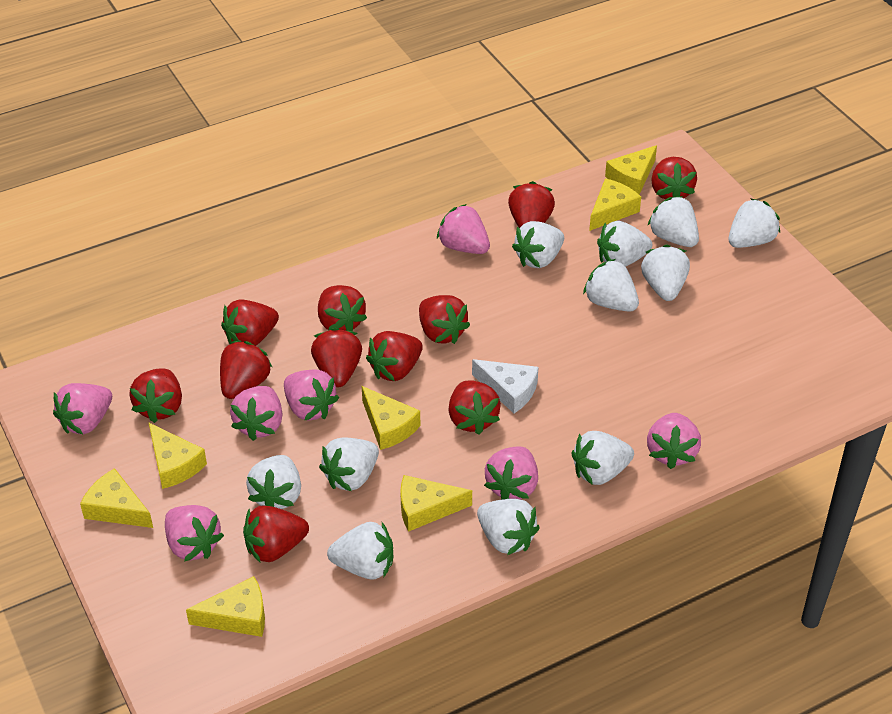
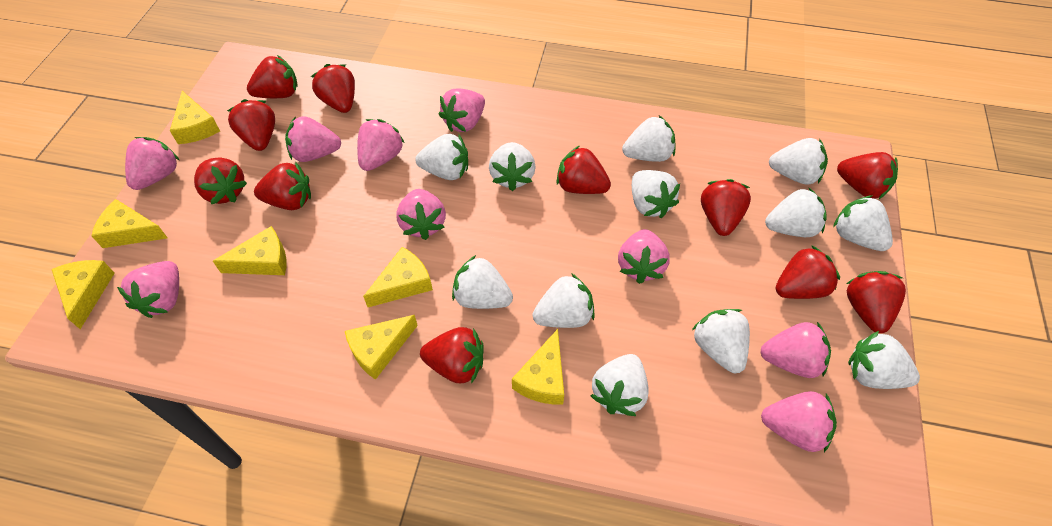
pink strawberry: [53,383,112,434] [165,505,224,562] [230,386,283,441] [284,369,339,421] [437,204,490,254] [484,446,538,500] [647,413,701,469] = 7 -> [117,261,179,318] [125,137,180,190] [285,116,341,162] [357,119,404,171] [396,189,446,240] [439,89,485,132] [618,229,670,284] [760,322,831,378] [761,391,837,452] = 9
white cheese: [472,359,538,413] = 1 -> none = 0
white strawberry: [246,455,301,509] [319,438,379,491] [327,522,393,580] [477,499,540,555] [512,221,564,268] [571,431,634,485] [583,259,639,312] [597,221,652,267] [641,245,690,301] [648,196,699,247] [729,198,780,248] = 11 -> [415,134,468,180] [452,255,513,309] [489,142,535,191] [533,273,595,328] [590,354,649,416] [622,116,675,162] [632,170,680,218] [692,309,750,373] [765,188,827,237] [769,138,828,184] [833,195,893,251] [848,331,920,389] = 12

